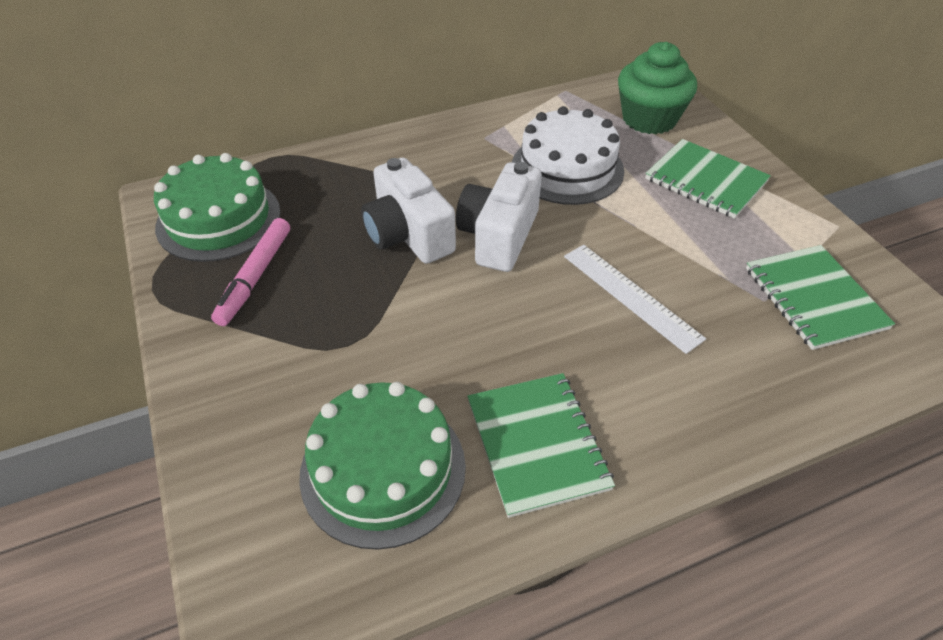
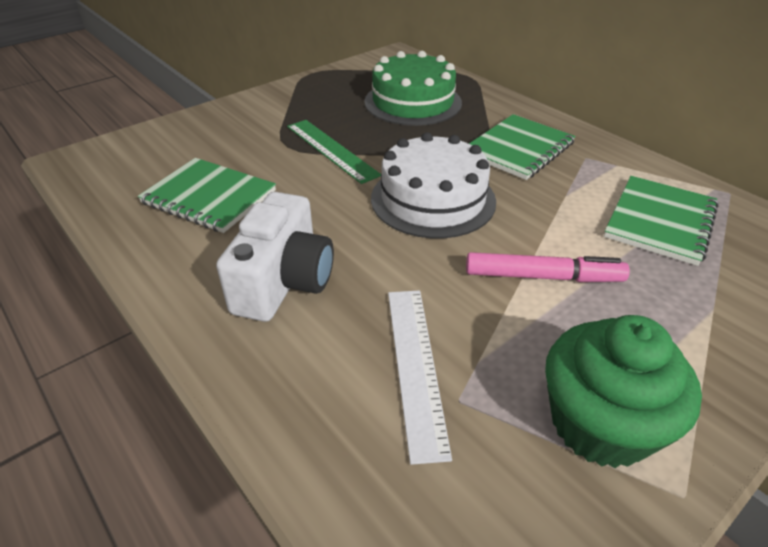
green cake: [154,153,281,262] [299,382,466,550] = 2 -> [364,51,462,126] = 1
green ruler: none = 0 -> [287,120,381,184] = 1
white camera: [361,158,456,264] [456,162,542,272] = 2 -> [216,192,334,322] = 1

